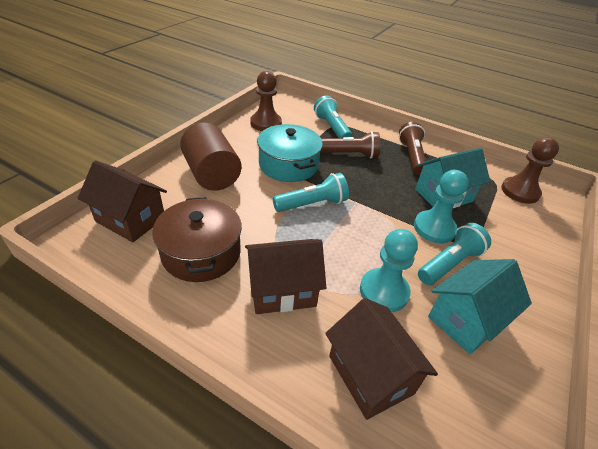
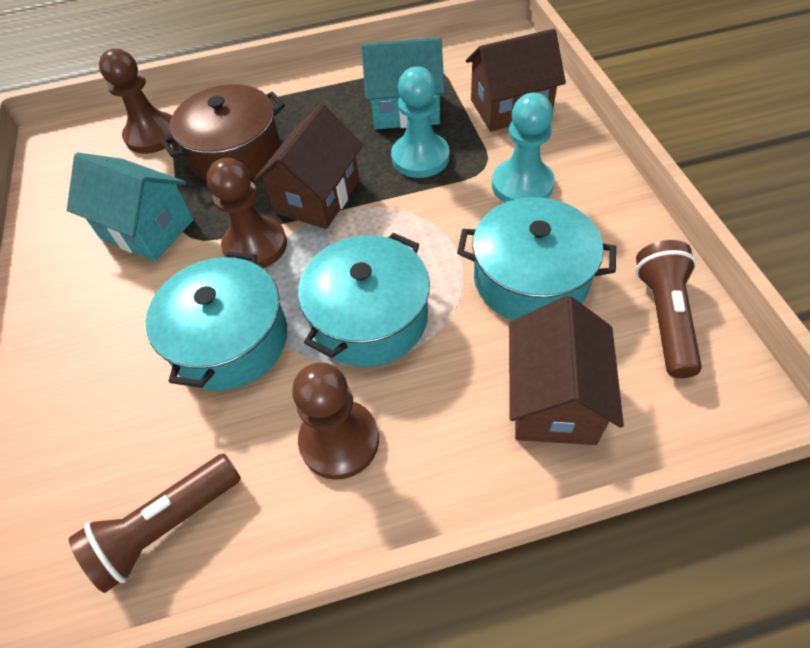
brown cylinder: [180,123,242,191] = 1 -> none = 0
brown pawn: [250,71,282,131] [501,137,559,204] = 2 -> [99,49,175,154] [207,158,287,268] [292,362,379,480] = 3
turquoise flashlight: [273,173,349,212] [314,96,352,138] [418,223,491,285] = 3 -> none = 0
turquoise pot: [257,124,323,182] = 1 -> [145,252,287,391] [298,233,430,367] [457,197,616,320] = 3

